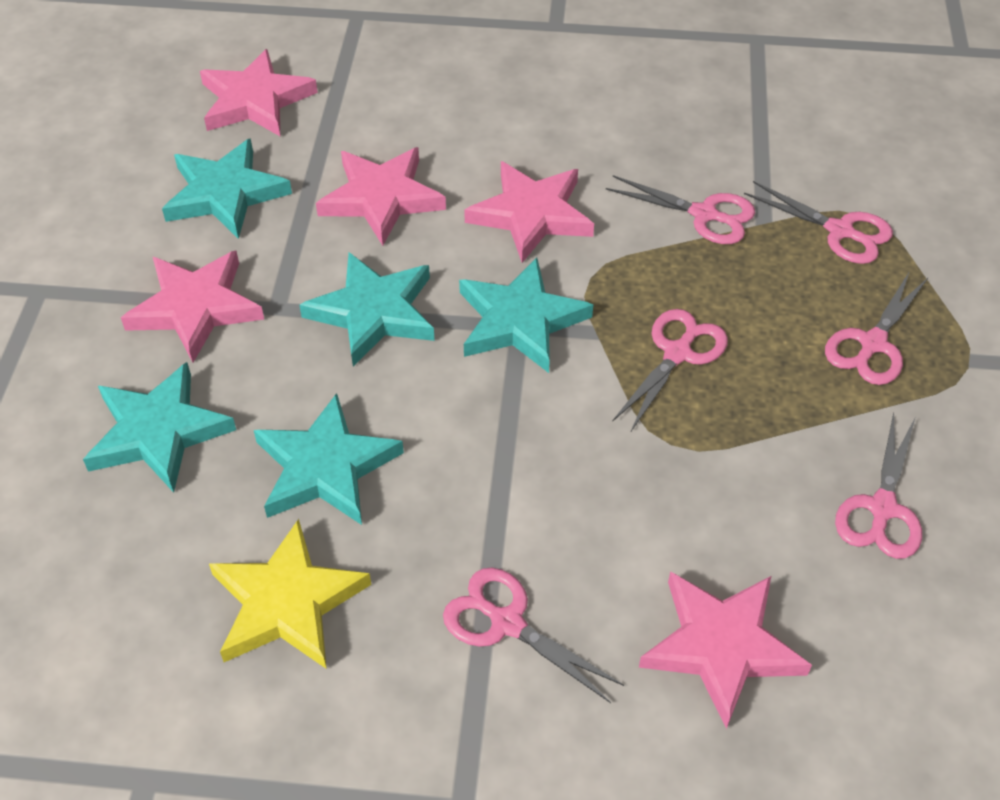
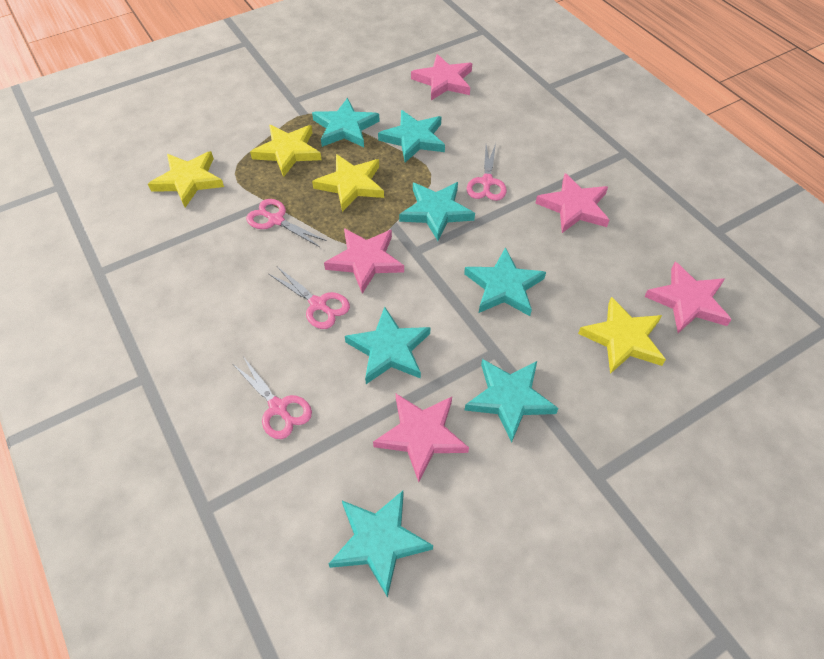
pink scissors: [443,568,624,703] [606,175,755,244] [612,309,728,431] [744,181,893,264] [825,271,928,385] [835,413,922,559] = 6 -> [233,358,312,439] [246,199,327,247] [269,267,350,329] [467,143,507,201] = 4
turquoise star: [83,362,236,493] [162,138,292,239] [254,393,404,525] [299,252,435,367] [459,258,593,373] = 5 -> [312,98,380,147] [329,491,433,598] [345,307,431,384] [378,110,445,162] [399,182,475,241] [464,247,546,316] [465,359,558,443] = 7
yellow star: [209,519,371,669] = 1 -> [148,151,224,208] [250,125,322,177] [312,154,384,212] [578,297,666,374] = 4

